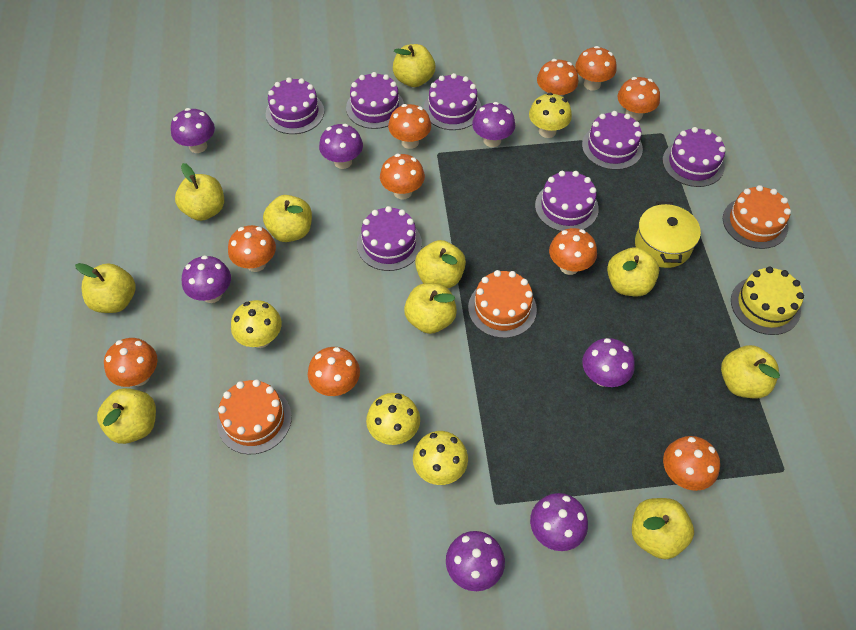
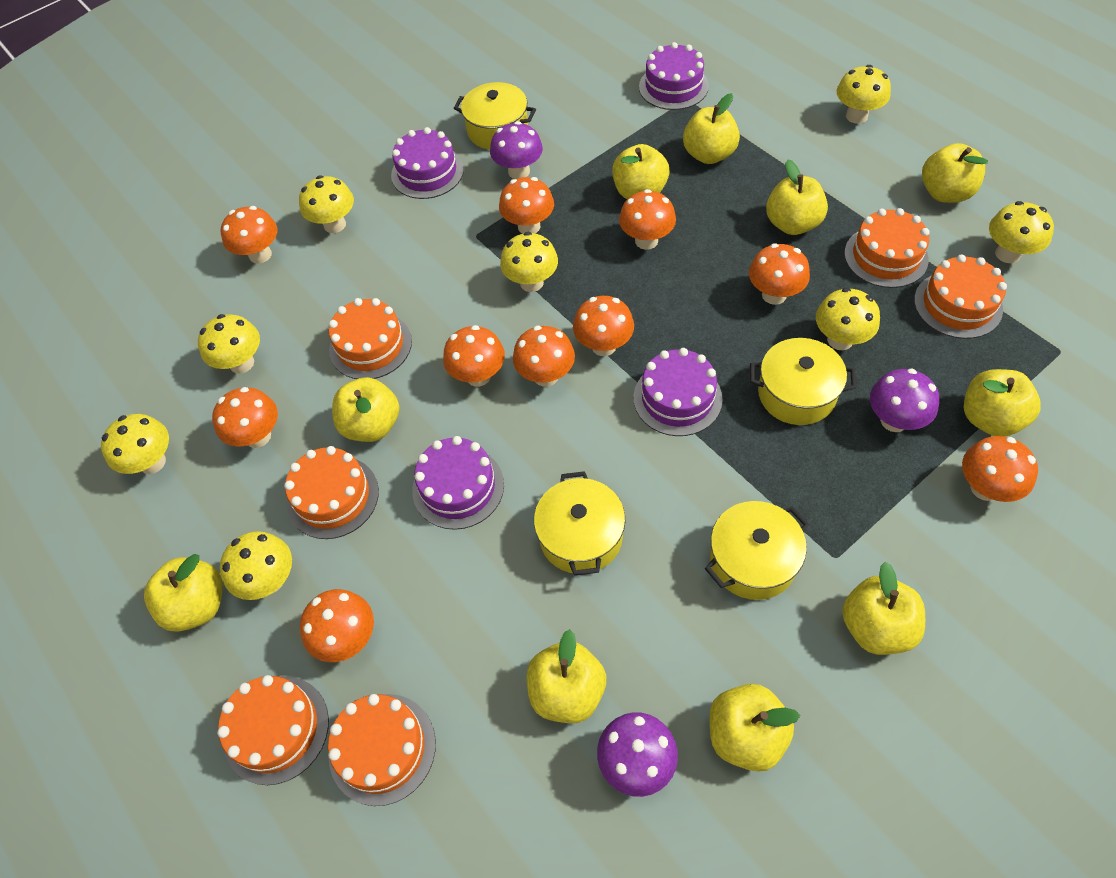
orange cake: [217,379,292,454] [468,270,537,338] [723,185,791,249] = 3 -> [217,675,329,785] [284,446,379,539] [328,694,436,806] [329,298,412,379] [844,208,930,288] [914,255,1007,339] = 6
purple cake: [266,77,324,134] [346,72,404,129] [357,206,422,271] [424,73,482,130] [535,171,599,231] [582,111,643,170] [663,127,726,187] = 7 -> [391,127,464,199] [412,436,504,530] [633,348,723,436] [639,42,709,110] = 4
purple mushroom: [171,108,215,153] [182,255,231,303] [319,124,363,169] [446,531,505,591] [472,102,515,147] [530,493,588,551] [582,338,635,387] = 7 -> [490,121,543,179] [597,712,678,797] [870,369,939,432] = 3
yellow cake: [731,267,804,335] = 1 -> none = 0
yellow mushroom: [231,300,282,348] [366,393,420,445] [413,431,468,485] [529,93,572,138] = 4 -> [101,414,169,474] [198,314,260,373] [220,531,292,600] [299,175,354,233] [500,232,558,292] [816,288,880,350] [837,65,891,124] [989,201,1054,263] = 8
yellow pot: [635,202,701,268] = 1 -> [454,82,536,150] [534,471,625,576] [705,501,809,600] [750,338,856,425] = 4

